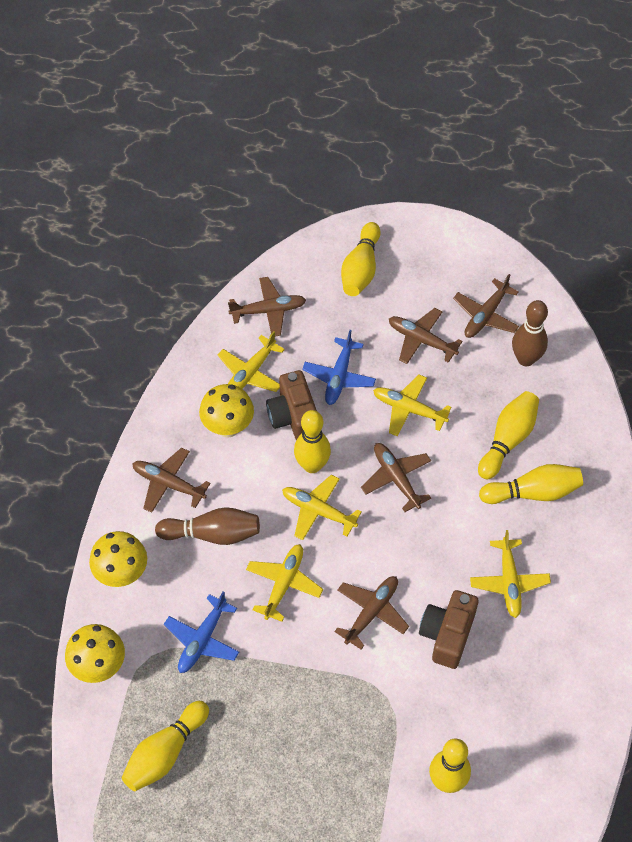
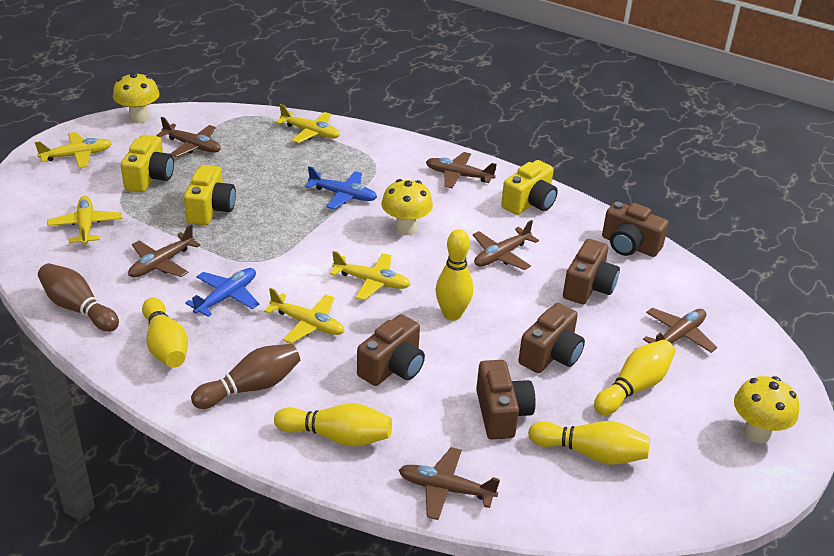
brown camera: [266,370,317,440] [419,590,479,669] = 2 -> [357,314,425,386] [476,360,536,439] [519,303,585,373] [563,239,620,304] [602,201,669,257] = 5
yellow bowling pin: [121,701,209,791] [294,410,331,473] [341,222,381,296] [429,738,471,793] [478,391,539,479] [479,464,583,504] = 6 -> [142,298,188,368] [274,403,392,447] [436,229,473,321] [528,421,650,465] [594,340,675,415] = 5
yellow camera: none = 0 -> [121,135,174,192] [184,165,236,225] [501,160,558,215] = 3

